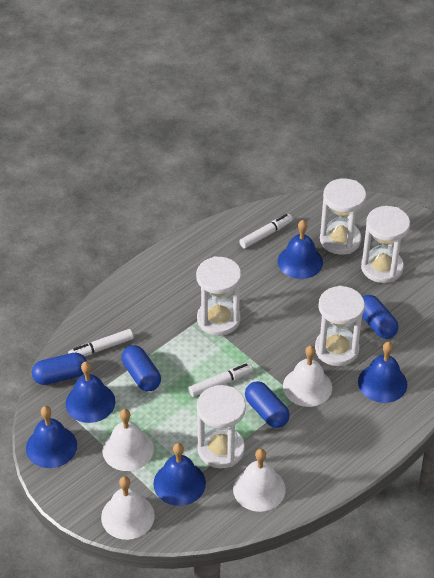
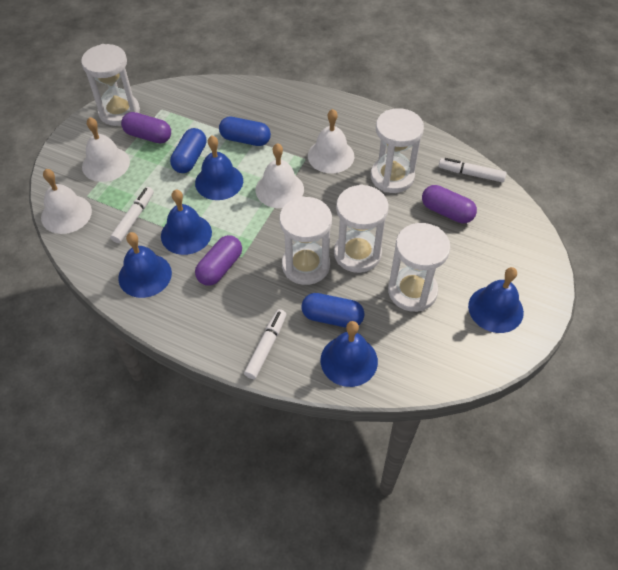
blue capsule: [32,353,87,385] [122,345,161,391] [245,381,290,428] [362,295,399,339] = 4 -> [170,128,207,173] [219,117,271,146] [301,293,364,328] = 3
purple capsule: none = 0 -> [121,112,171,143] [195,235,242,286] [422,185,477,223] = 3

